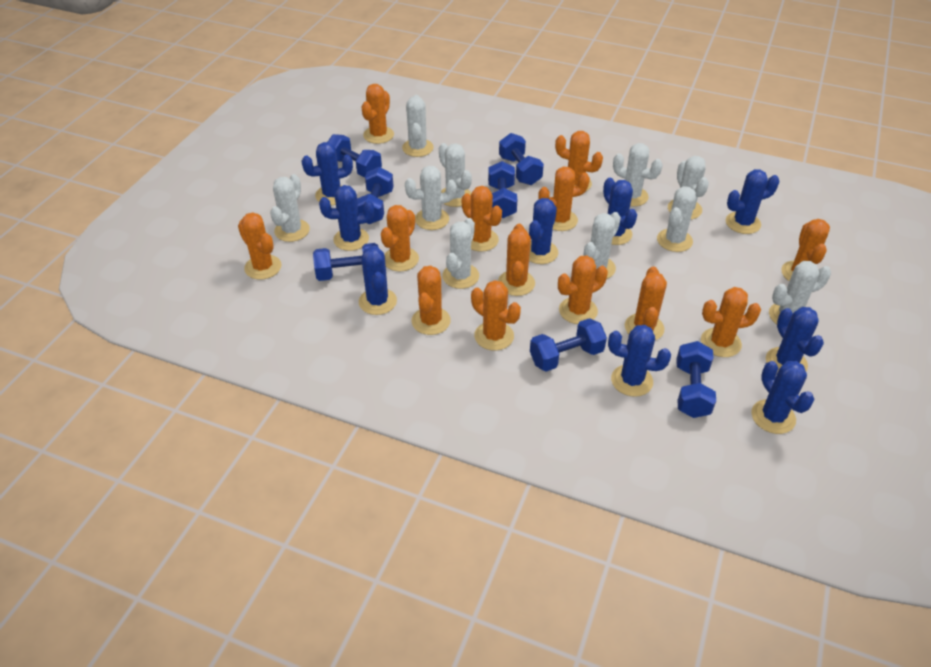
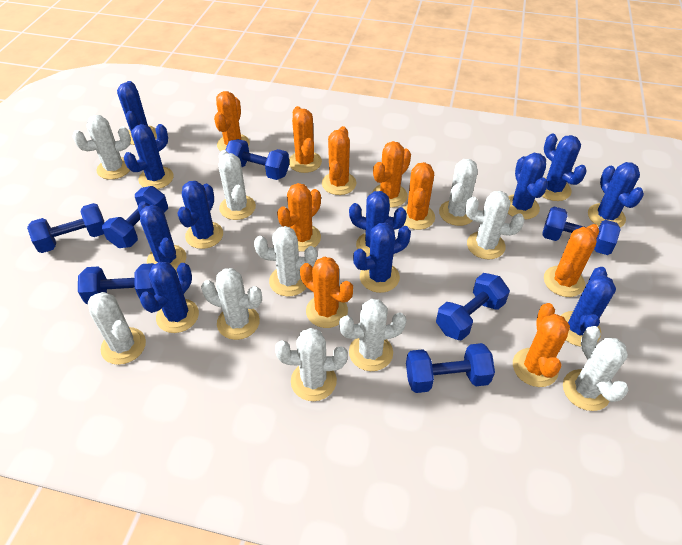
blue cactus: [302,142,353,205] [319,185,374,251] [359,246,397,315] [529,198,558,264] [603,178,637,245] [608,325,671,397] [726,169,779,234] [751,361,814,434] [766,307,824,372] = 9 -> [117,81,157,145] [124,124,174,189] [138,202,187,271] [139,262,199,333] [177,181,223,249] [349,191,407,257] [353,223,411,293] [508,153,548,219] [542,134,587,201] [561,267,616,347] [588,162,644,227] = 11
orange cactus: [238,213,281,280] [362,84,394,144] [381,205,419,271] [411,265,451,335] [462,186,502,252] [471,280,521,351] [498,224,535,296] [538,167,590,231] [555,131,603,191] [558,255,608,324] [625,266,667,340] [701,287,761,357] [781,219,830,281] = 13 -> [214,91,250,151] [277,183,321,252] [289,106,322,173] [300,257,353,328] [322,126,356,195] [372,141,411,208] [402,162,435,230] [513,303,570,387] [544,224,599,297] = 9

